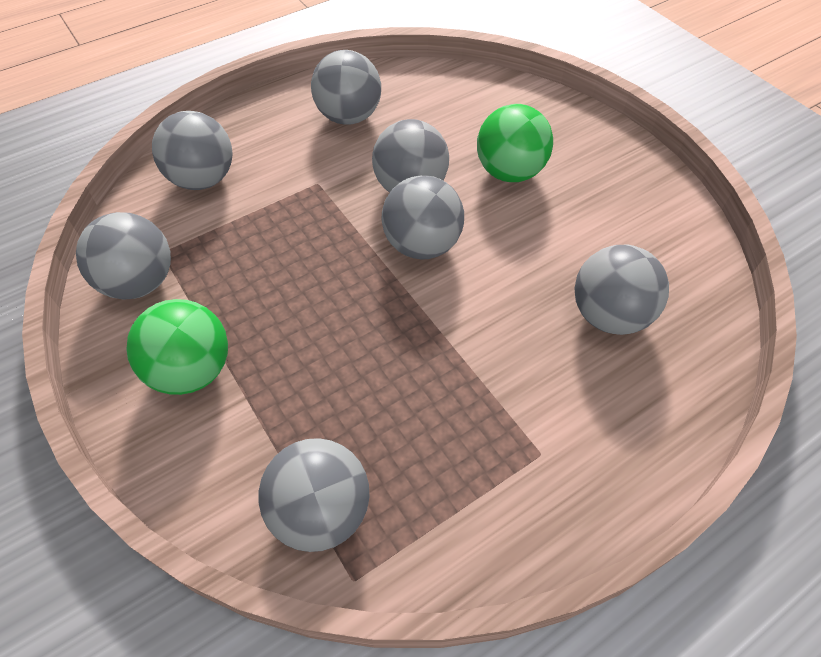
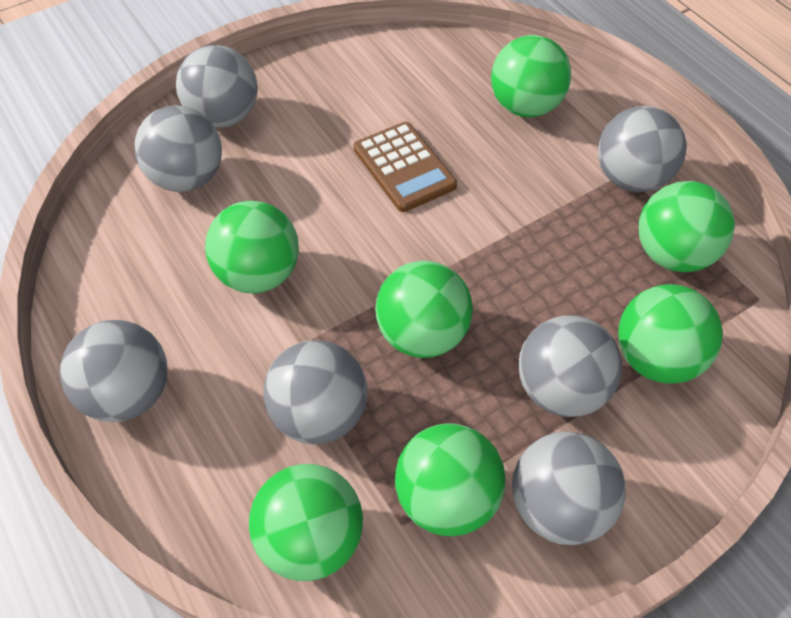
brown calculator: none = 0 -> [354,122,457,212] = 1
green ball: [126,299,228,395] [477,104,553,182] = 2 -> [205,201,299,293] [249,464,363,581] [375,261,473,358] [395,424,506,536] [491,35,571,117] [618,284,723,384] [639,181,735,272] = 7

